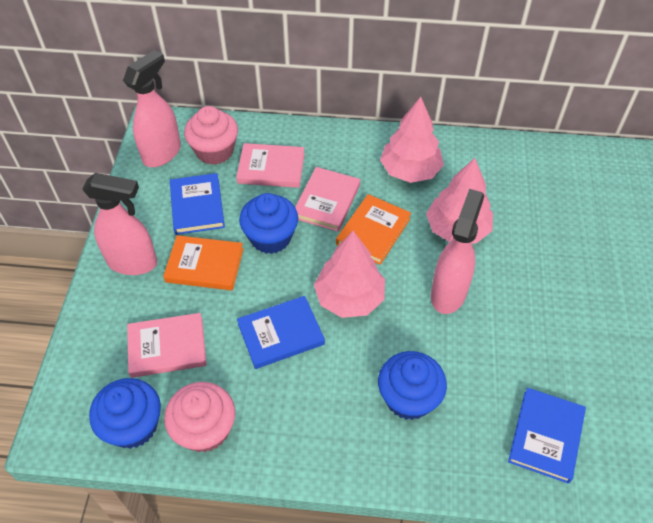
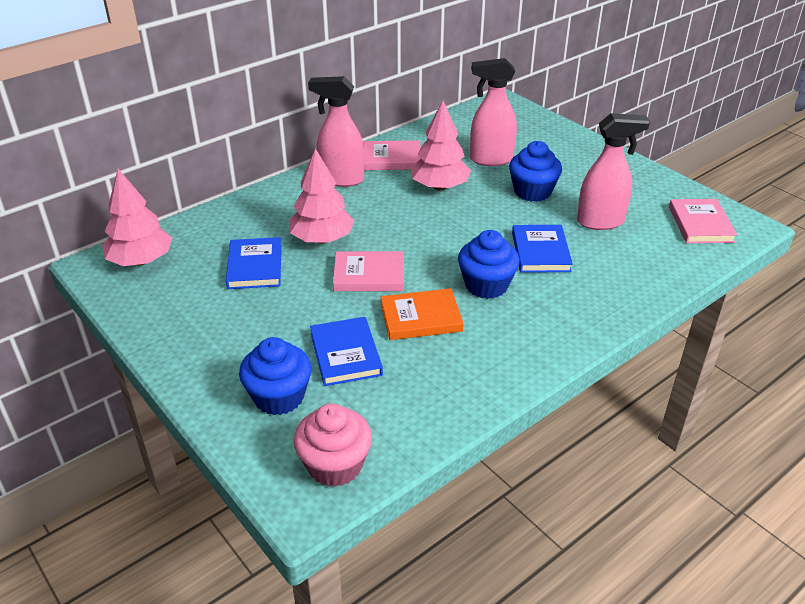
orange book: [163,235,243,291] [336,194,411,265] = 2 -> [381,288,464,340] = 1
pink cupcake: [164,382,235,452] [184,106,238,165] = 2 -> [294,403,372,487] = 1

